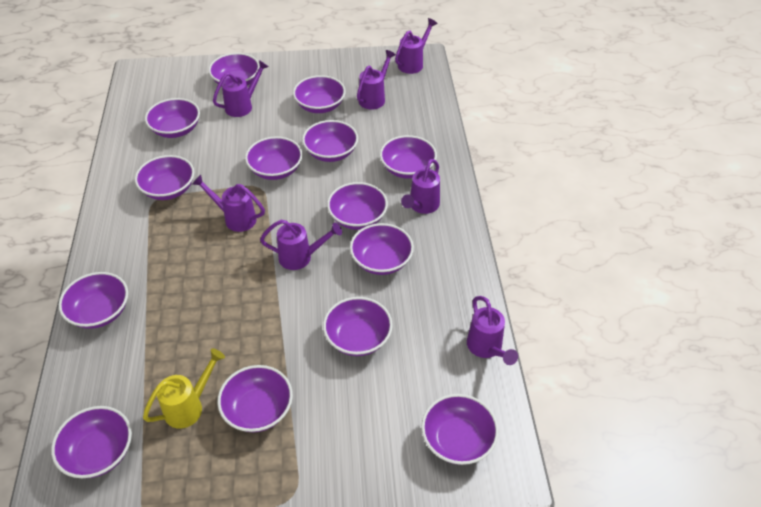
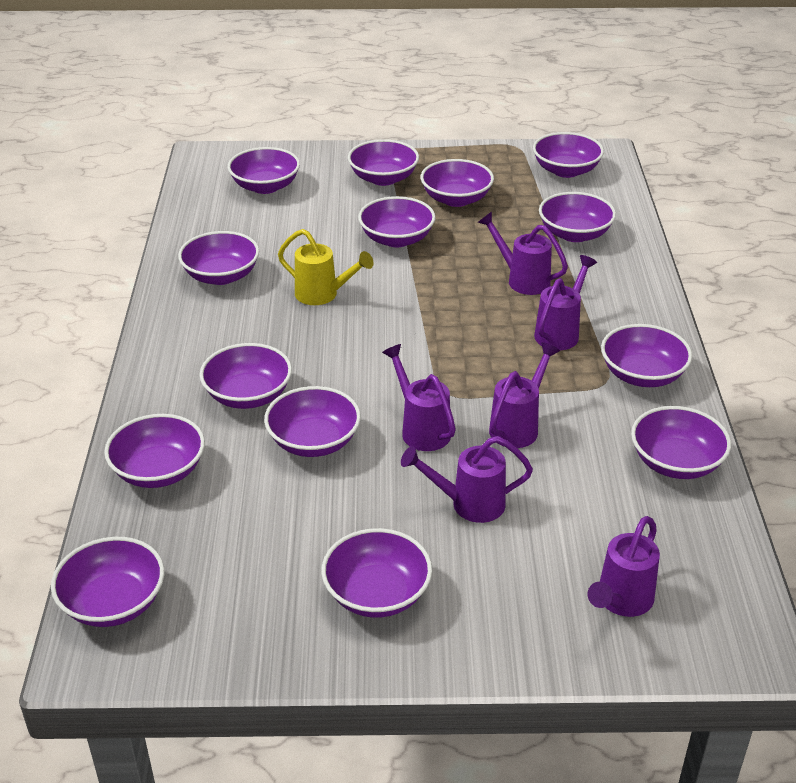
purple watering can: [192,174,265,232] [213,60,269,117] [260,220,342,270] [357,50,396,110] [395,18,438,74] [401,159,440,214] [467,296,518,365] = 7 -> [382,344,456,451] [401,436,533,523] [478,212,568,295] [489,342,560,448] [534,255,597,350] [588,516,660,617] = 6

